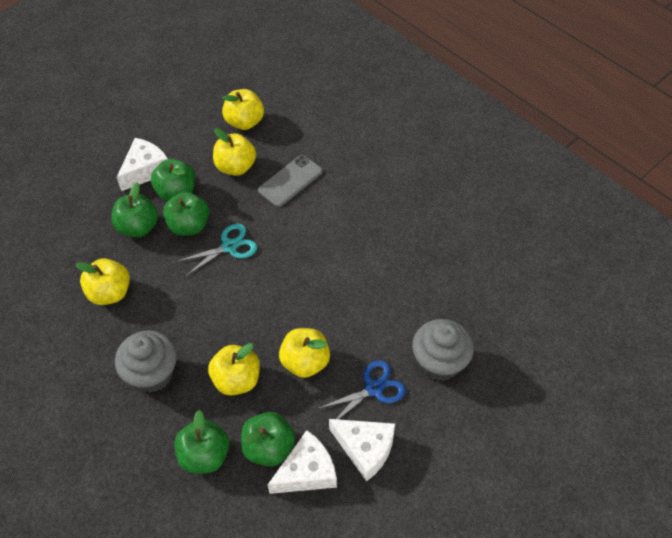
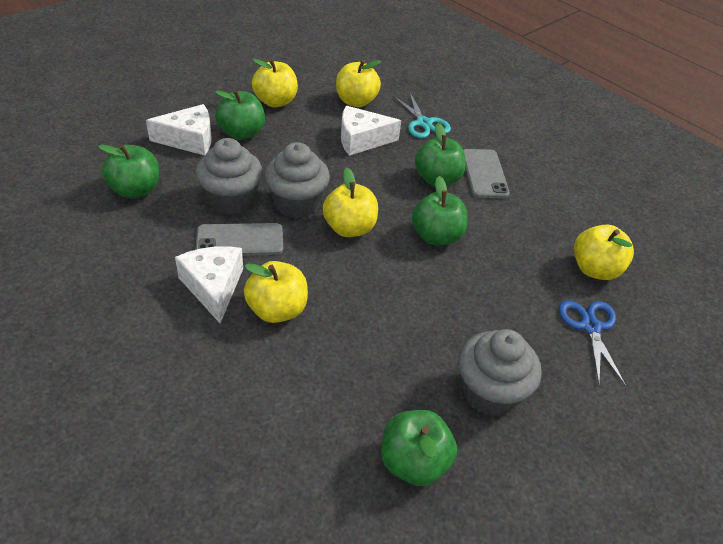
grey cupcake: [115,331,177,393] [412,319,474,381] = 2 -> [196,138,263,215] [264,142,330,218] [459,329,542,416] = 3
grey phone: [258,155,322,207] = 1 -> [196,223,283,256] [463,149,510,198] = 2

